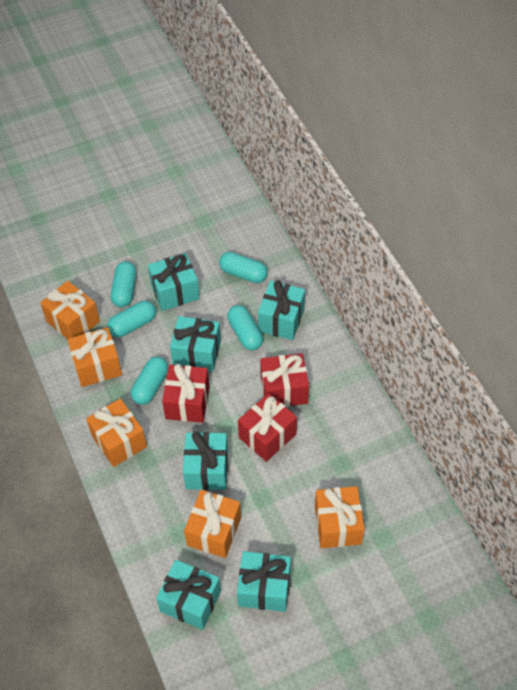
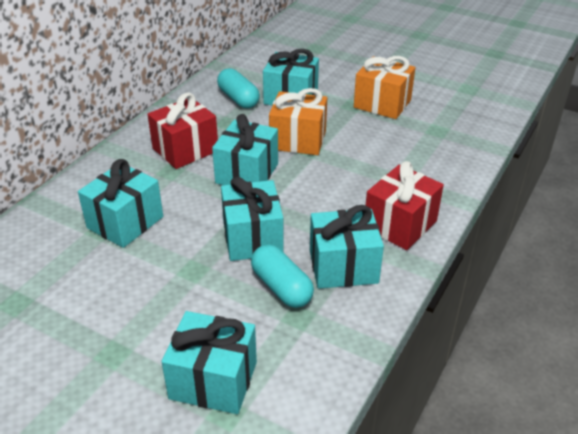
orange gift: [40,281,100,339] [67,327,122,387] [86,399,147,467] [184,490,241,558] [315,486,365,548] = 5 -> [269,88,327,155] [354,56,415,119] = 2
red gift: [162,364,210,423] [238,393,297,462] [260,353,309,407] = 3 -> [147,92,218,169] [366,161,444,250] = 2
turquoise capsule: [107,301,156,337] [111,262,137,308] [131,356,168,405] [219,252,268,283] [227,305,263,351] = 5 -> [217,68,260,108] [251,245,314,308] = 2

